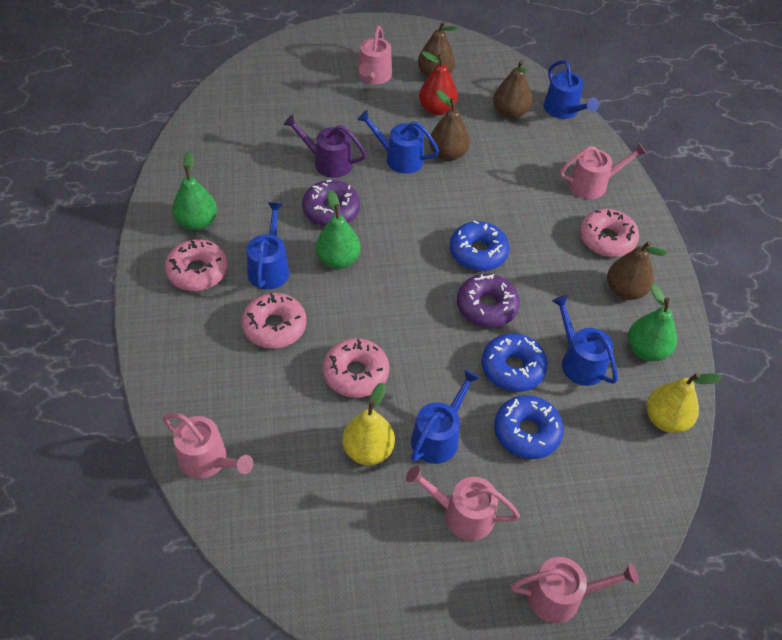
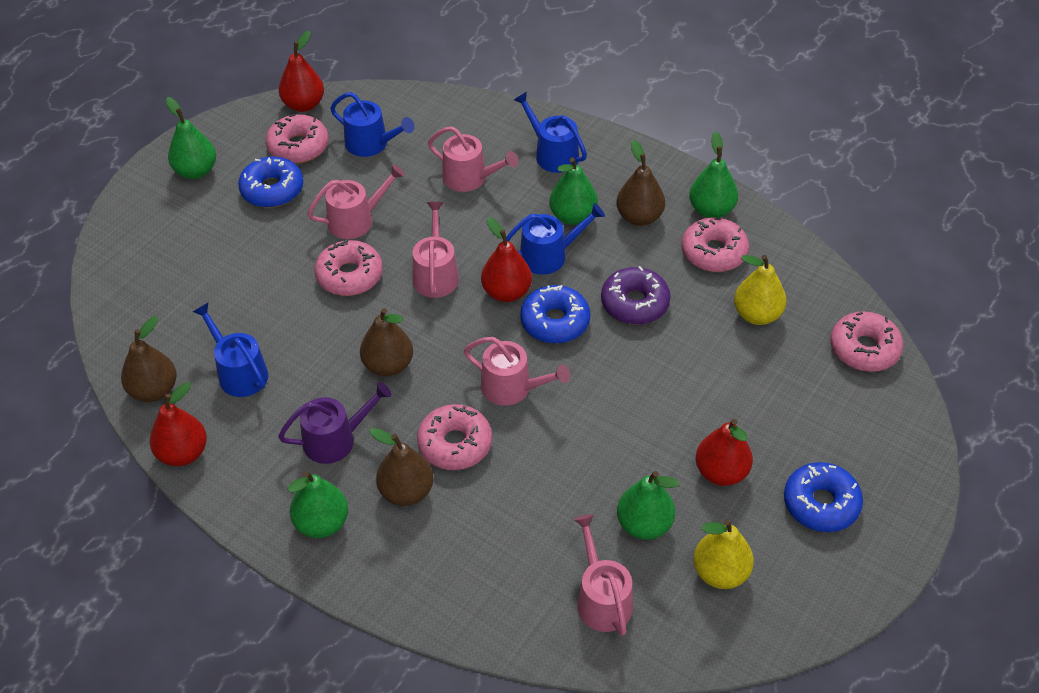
blue watering can: [247,202,290,290] [357,110,439,174] [411,369,480,464] [544,60,599,119] [552,295,618,386] = 5 -> [193,303,268,397] [330,92,415,157] [506,203,605,275] [514,92,587,173] = 4
green pear: [172,151,217,231] [316,190,361,269] [628,284,677,361] = 3 -> [166,97,216,179] [287,471,348,538] [549,157,598,225] [617,471,679,540] [689,131,738,218] = 5
pink donut: [165,239,228,291] [242,293,306,349] [323,338,389,398] [580,209,639,257] = 4 -> [266,114,329,164] [314,240,383,296] [417,404,492,470] [682,217,749,272] [831,311,903,372] = 5
purple donut: [302,180,360,227] [457,274,520,327] = 2 -> [601,266,671,325] = 1
red pear: [419,51,458,115] = 1 -> [149,382,207,466] [279,31,324,112] [481,217,532,302] [696,419,753,486] = 4

